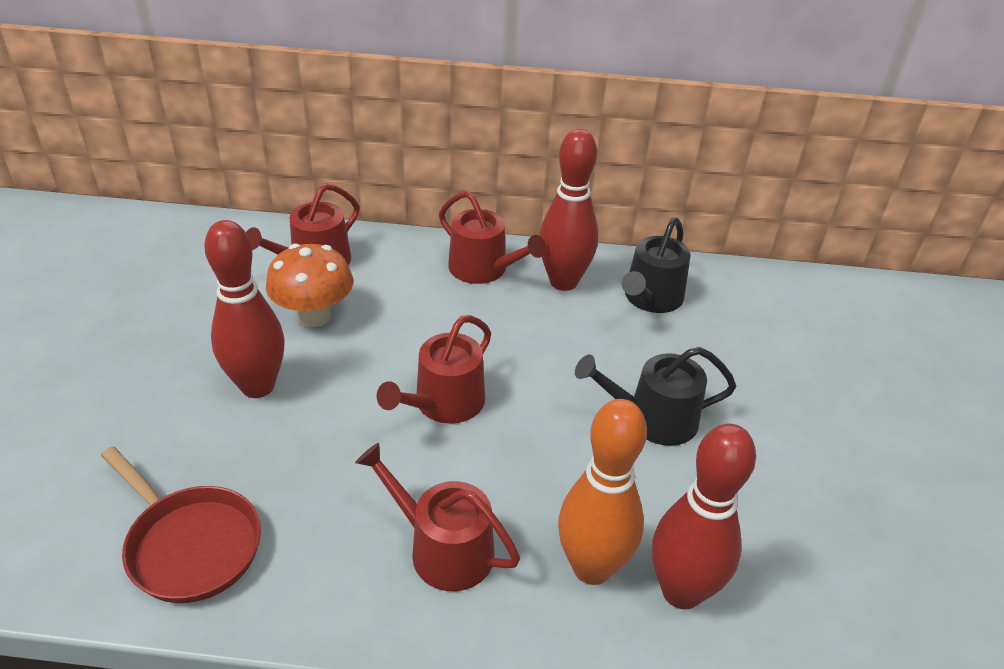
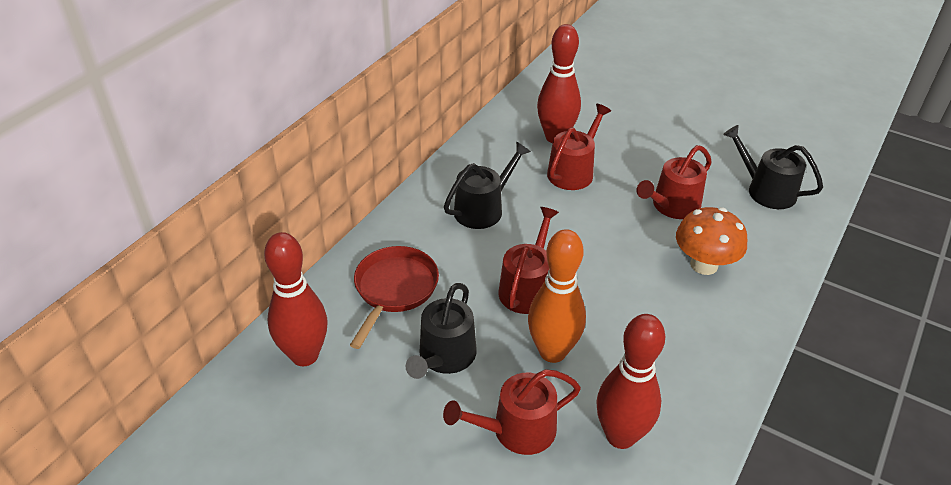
black watering can: [575,347,736,446] [622,217,690,313] = 2 -> [405,283,477,379] [444,141,531,229] [723,125,823,209] = 3

